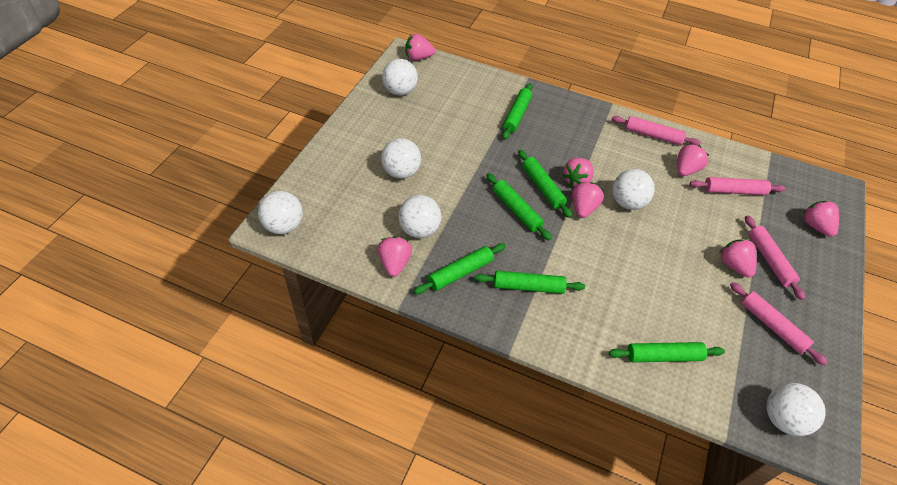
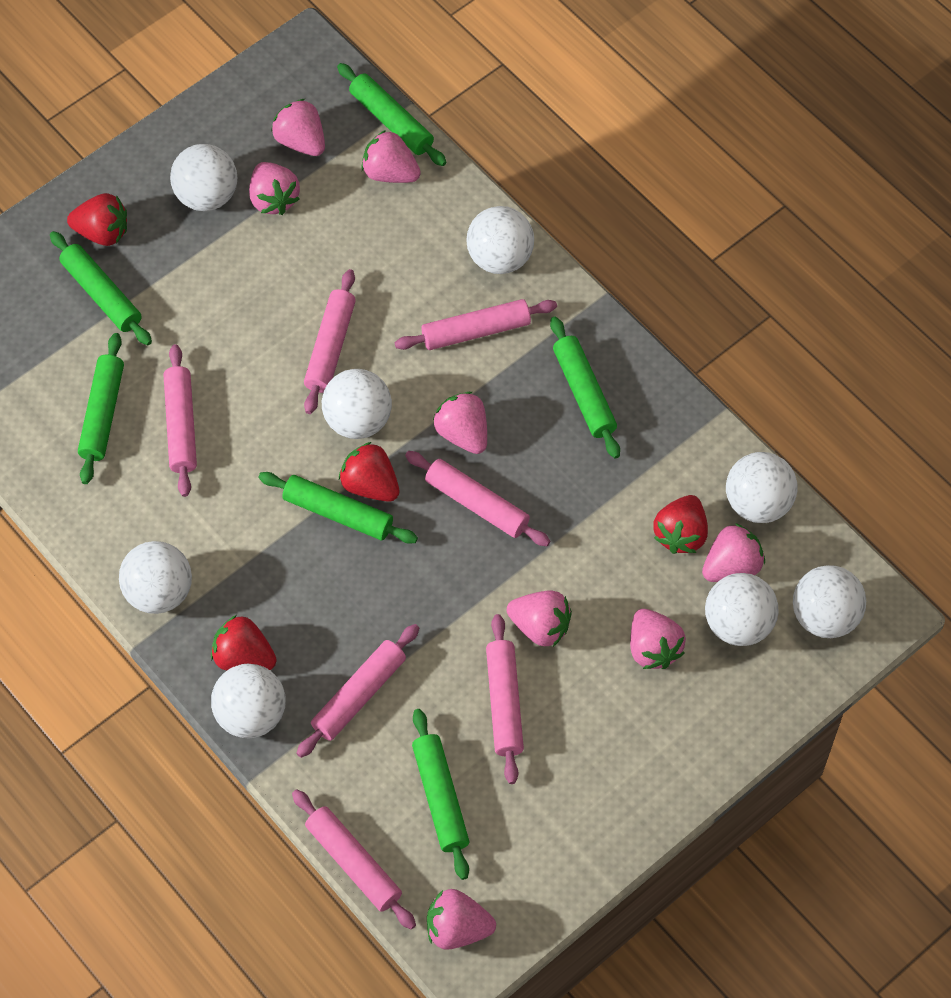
pink rolling pin: [612,116,701,146] [690,177,786,195] [730,282,828,365] [745,215,805,300] = 4 -> [163,344,197,497] [292,789,416,929] [296,624,419,758] [304,269,356,414] [395,299,557,350] [405,451,550,546] [486,614,524,784] = 7
pink strawberry: [377,236,412,277] [405,34,435,61] [562,158,594,187] [572,182,604,218] [677,144,709,176] [720,239,757,277] [803,201,839,237] = 7 -> [249,162,300,215] [271,99,325,156] [361,130,421,183] [427,889,496,950] [433,392,487,454] [507,591,572,647] [630,609,686,669] [702,523,765,582] = 8
red strawberry: none = 0 -> [67,193,127,246] [211,615,277,671] [339,442,399,502] [654,495,708,554] = 4
white ball: [258,191,303,234] [381,138,421,179] [382,59,418,96] [399,195,442,238] [612,169,655,210] [766,383,825,436] = 6 -> [119,541,192,614] [170,144,237,211] [211,664,286,738] [322,369,392,439] [466,206,534,274] [705,573,779,646] [726,452,798,523] [793,565,866,638] = 8

